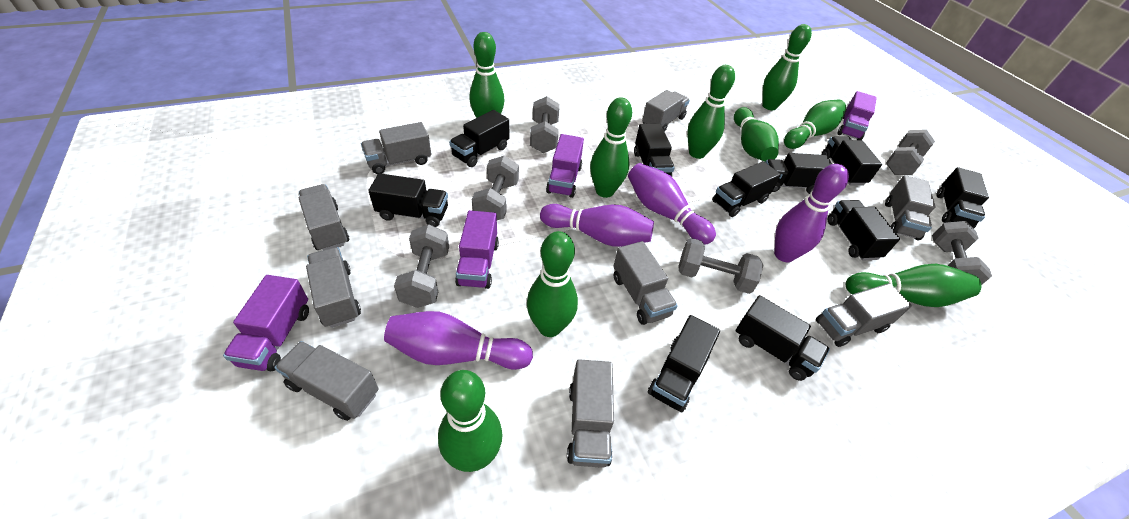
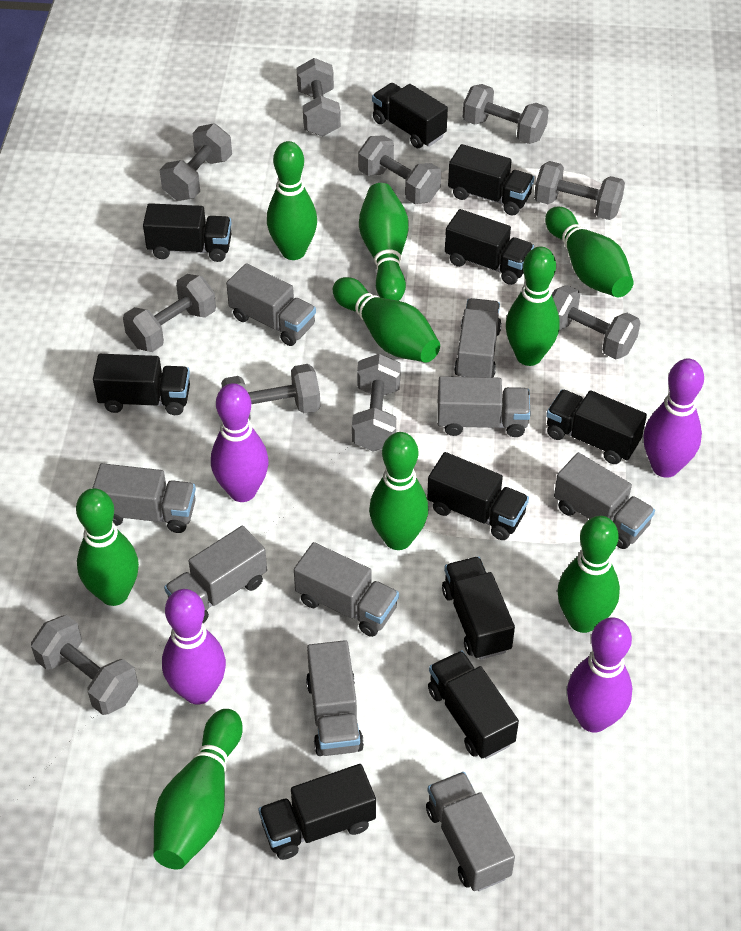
grey dumbbell: [394,224,449,308] [472,156,519,220] [530,96,560,153] [679,238,763,294] [886,129,935,175] [932,221,992,285] = 6 -> [31,615,138,715] [123,274,216,352] [160,123,232,201] [221,364,320,421] [297,58,341,137] [352,354,401,452] [358,135,441,204] [463,84,549,144] [534,161,625,220] [552,285,640,359] = 10
purple truck: [223,275,309,371] [455,210,499,289] [546,134,584,198] [837,91,877,140] = 4 -> none = 0

